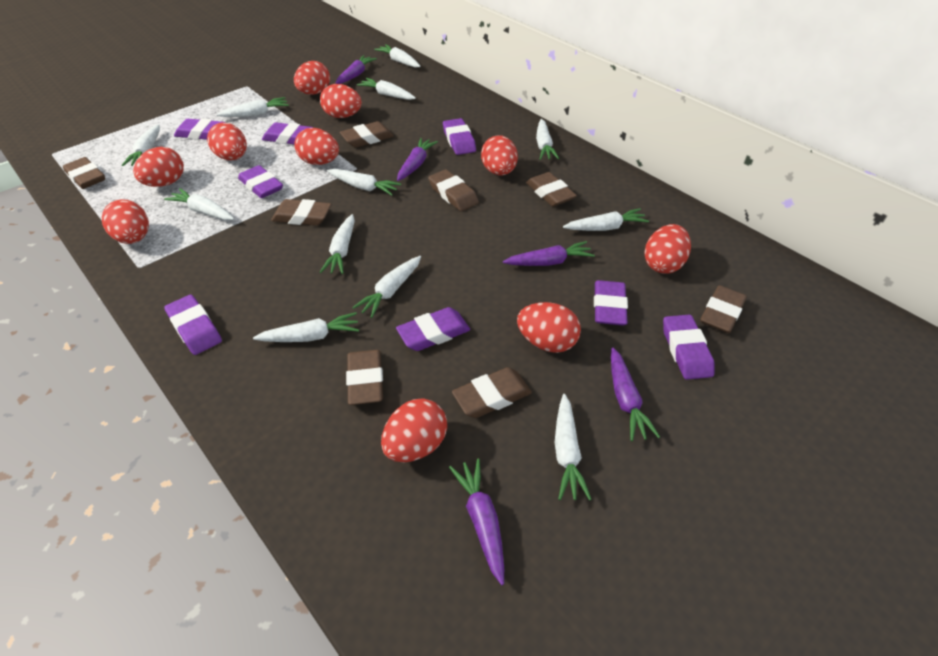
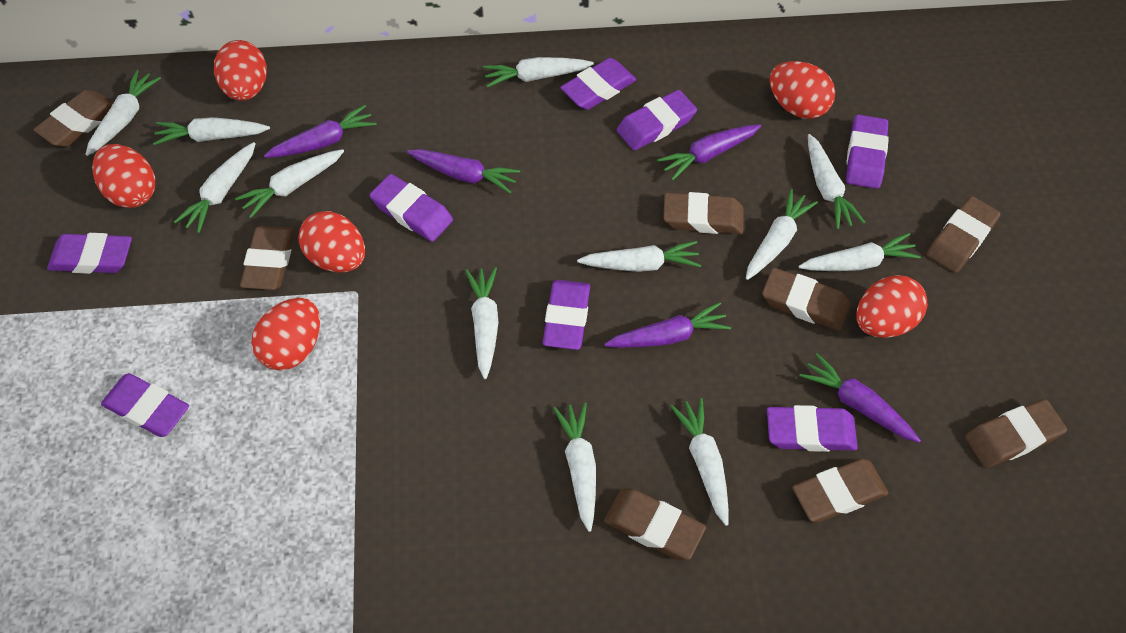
red egg: [101,199,149,244] [133,147,184,187] [207,122,247,160] [294,61,330,95] [294,128,339,165] [320,84,362,118] [381,399,447,462] [481,135,518,175] [517,302,581,353] [645,224,691,274] = 10 -> [92,144,155,208] [214,40,267,101] [251,298,320,370] [298,211,365,273] [770,61,835,119] [856,275,928,338] = 6

